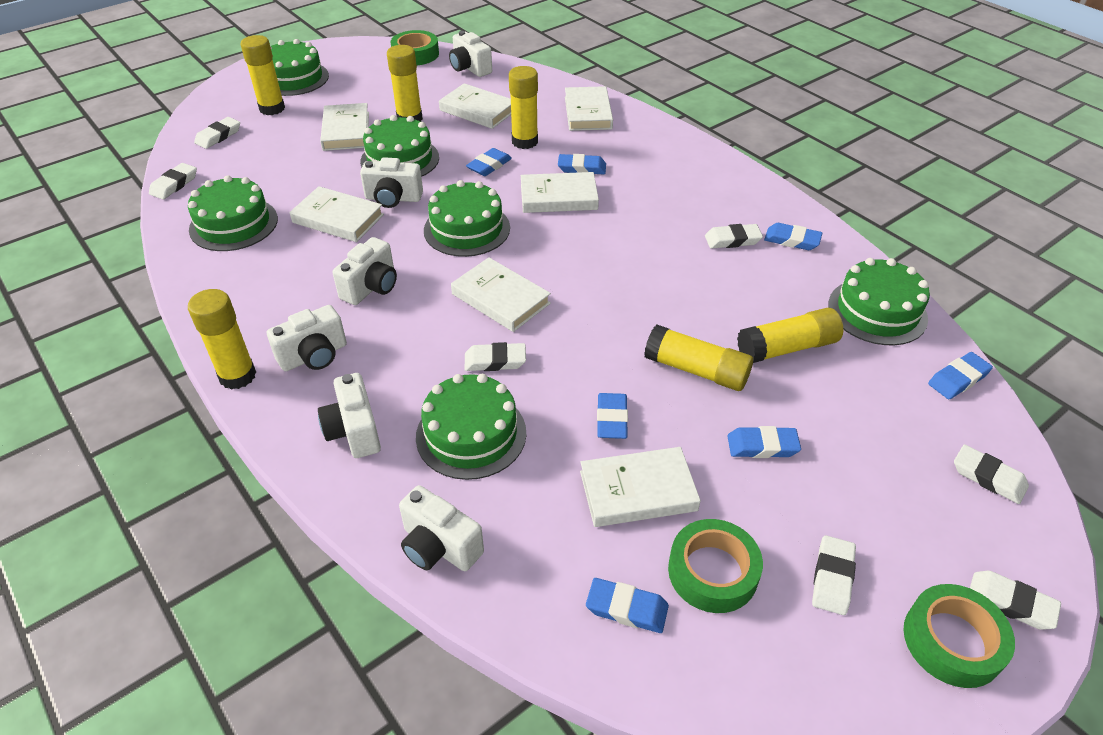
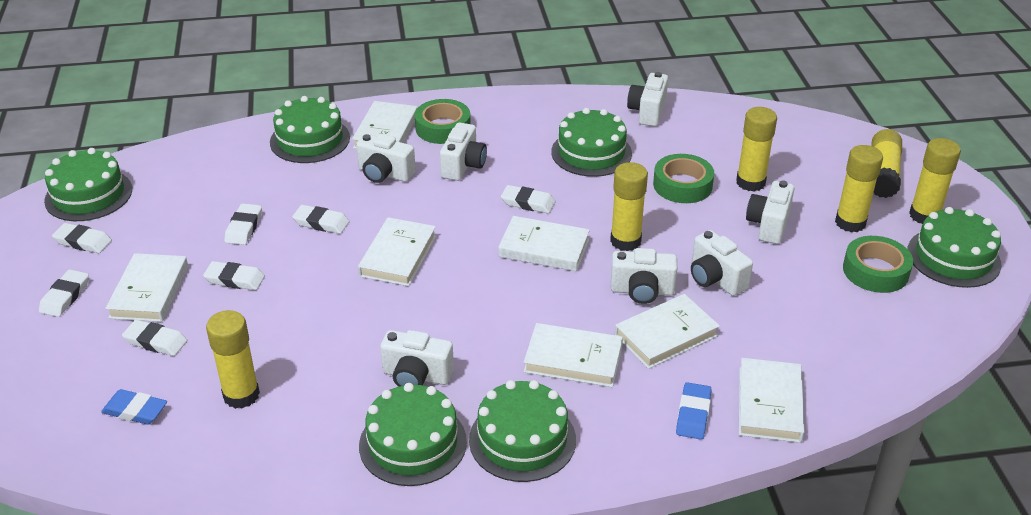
blue eraser: [466,148,512,176] [558,154,606,174] [586,578,669,633] [597,393,628,439] [728,426,801,458] [764,223,822,250] [928,352,993,399] = 7 -> [101,389,167,425] [676,382,712,440] = 2
white camera: [267,305,347,371] [318,373,381,458] [333,237,397,305] [360,157,423,208] [399,485,484,571] [449,31,492,77] = 6 -> [356,134,416,183] [380,330,454,387] [440,123,487,181] [611,248,677,304] [627,72,668,127] [691,230,753,296] [746,180,795,244] = 7

